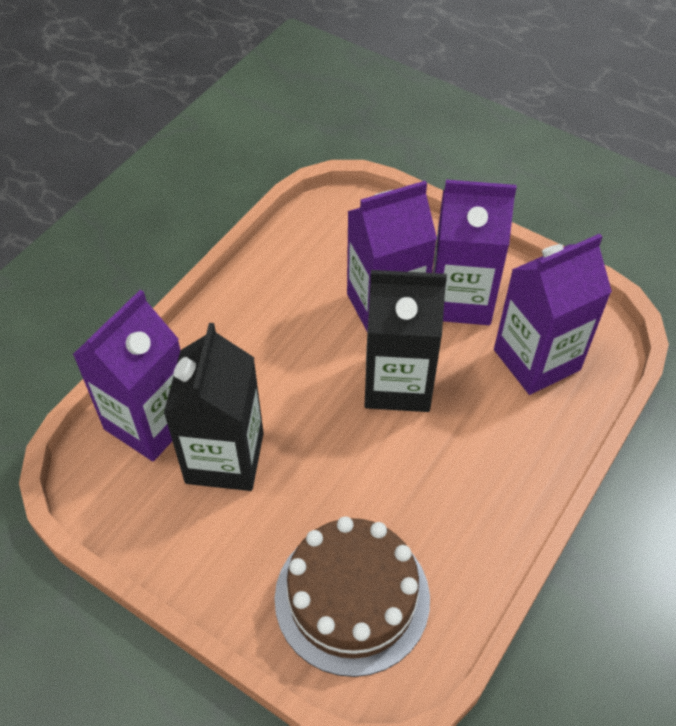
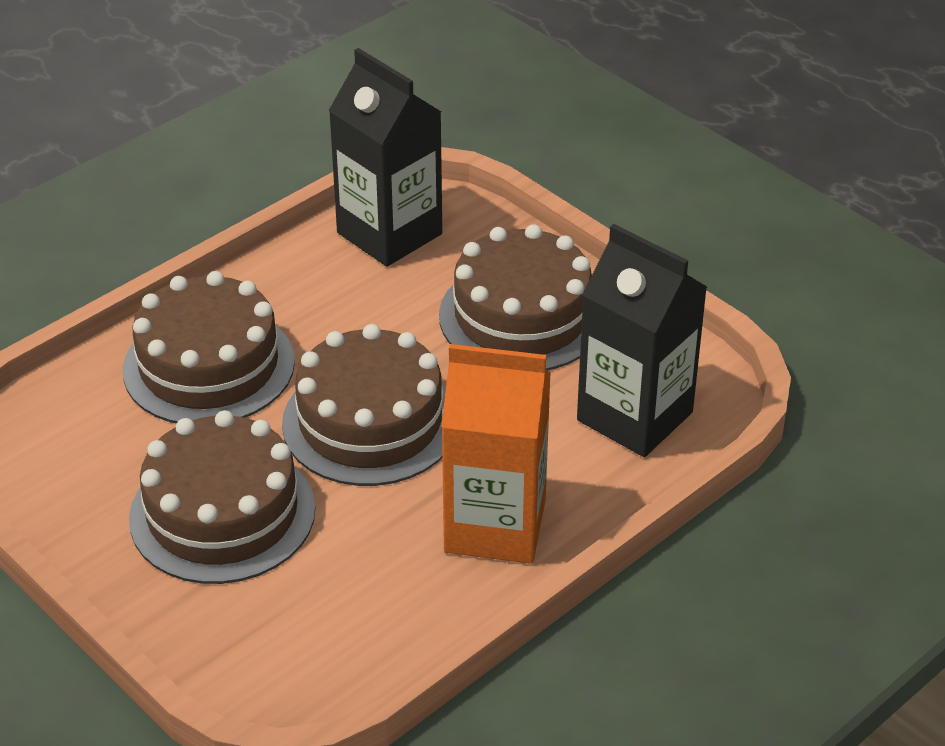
brown cake: [274,516,430,677] = 1 -> [123,271,295,423] [129,410,315,584] [282,324,446,486] [439,224,592,370] = 4
orange carton: none = 0 -> [441,344,551,564] = 1
purple carton: [73,290,180,461] [347,181,437,333] [433,180,517,325] [494,234,612,395] = 4 -> none = 0

